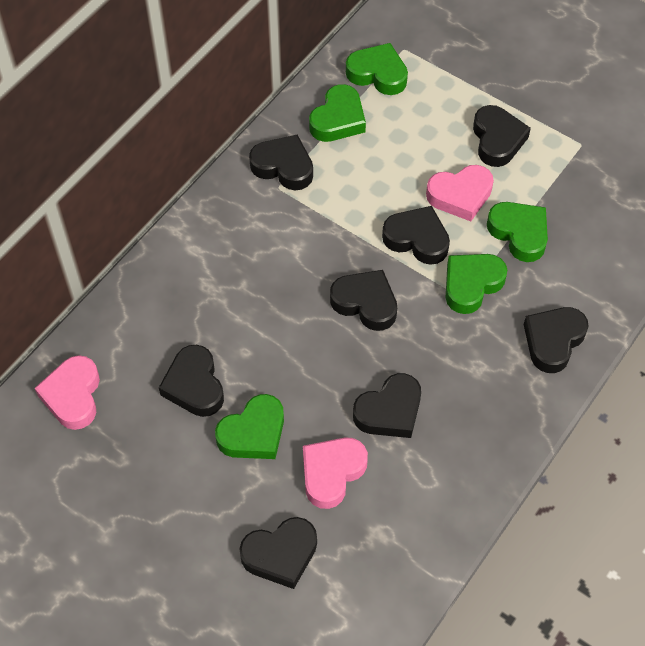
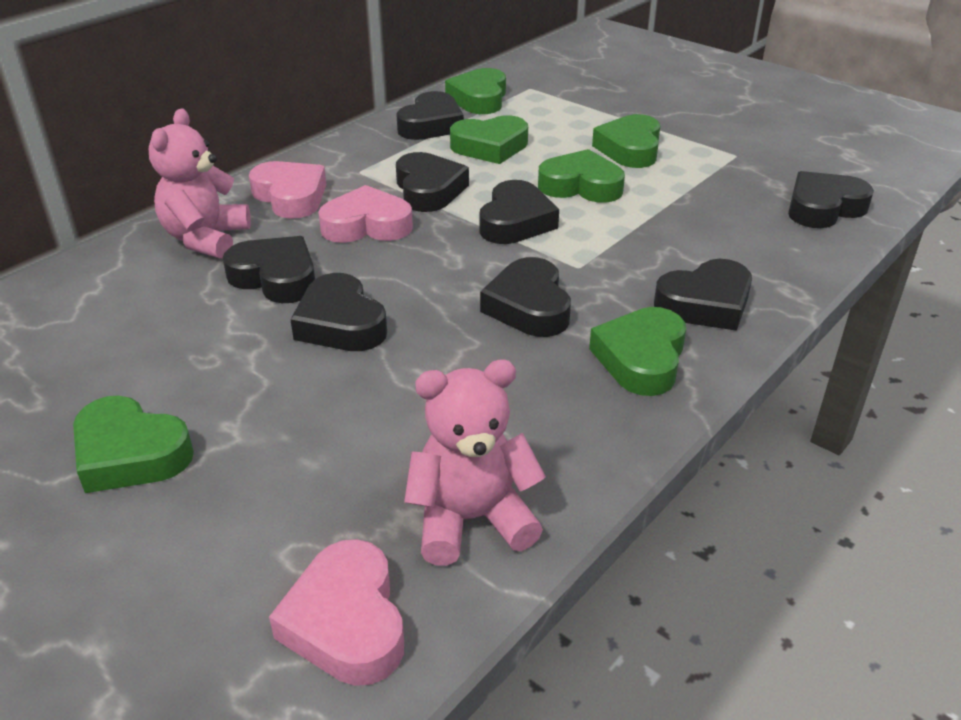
green heart: [215,394,284,459] [309,84,366,142] [346,43,408,95] [446,254,507,314] [487,202,548,262] = 5 -> [73,396,194,493] [445,68,506,114] [450,115,528,164] [538,149,625,203] [589,307,686,396] [592,114,660,168] = 6
pink teddy bear: none = 0 -> [149,108,251,259] [404,359,546,566] = 2

